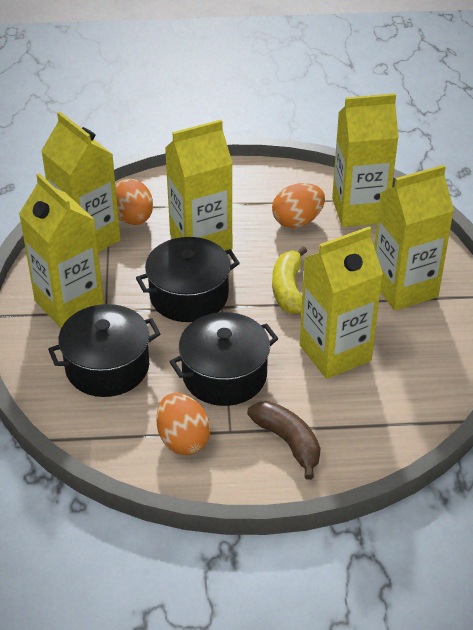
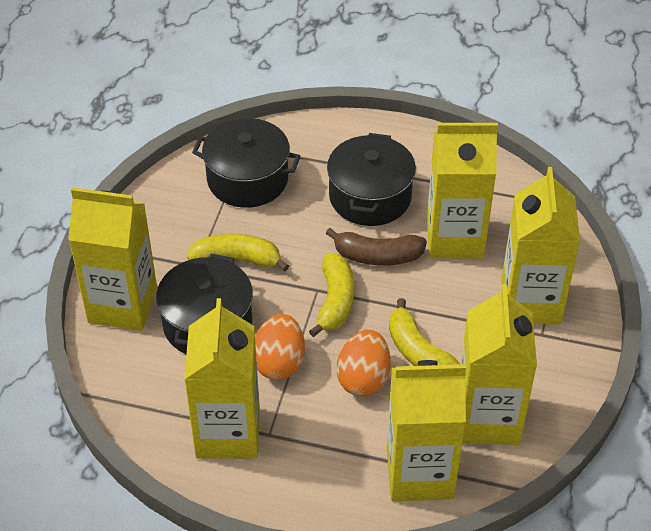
orange egg: [115,179,153,225] [157,393,210,455] [272,183,325,228] = 3 -> [255,314,305,380] [337,330,391,397] = 2
yellow banana: [272,247,307,314] = 1 -> [187,234,289,271] [309,253,354,337] [389,298,460,366] = 3

